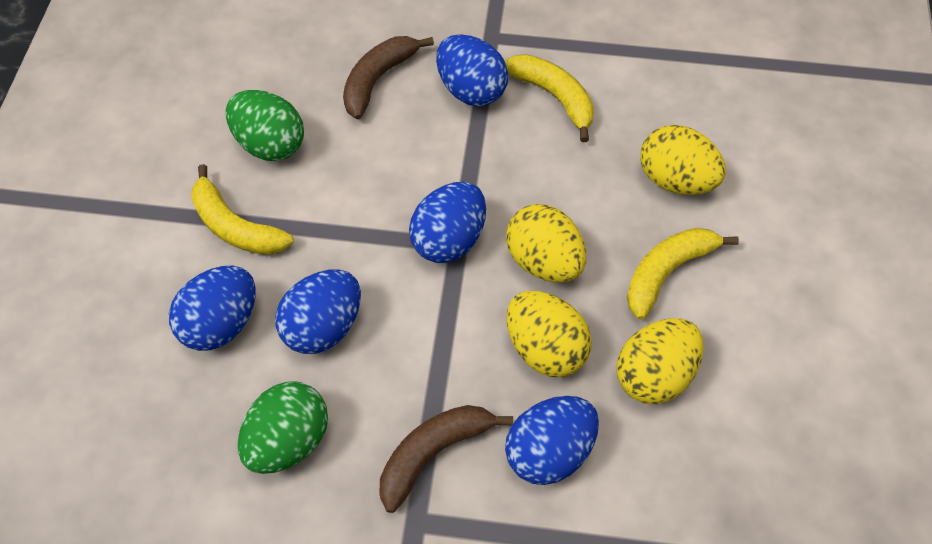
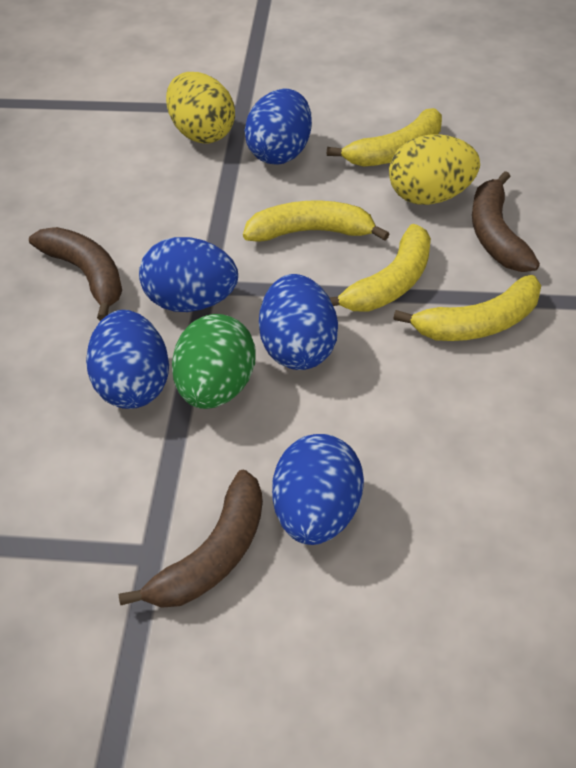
brown banana: [343,36,434,119] [380,405,513,513] = 2 -> [29,227,122,321] [118,470,263,608] [472,171,540,272] = 3
green egg: [226,90,304,161] [238,381,328,474] = 2 -> [172,314,256,409] = 1
yellow banana: [191,164,294,255] [505,54,594,142] [627,228,739,320] = 3 -> [243,200,390,242] [327,108,442,167] [329,224,431,312] [393,275,541,341] = 4
yellow egg: [506,204,586,283] [507,291,592,377] [616,318,704,404] [640,125,726,195] = 4 -> [166,72,235,143] [389,135,480,205] = 2

